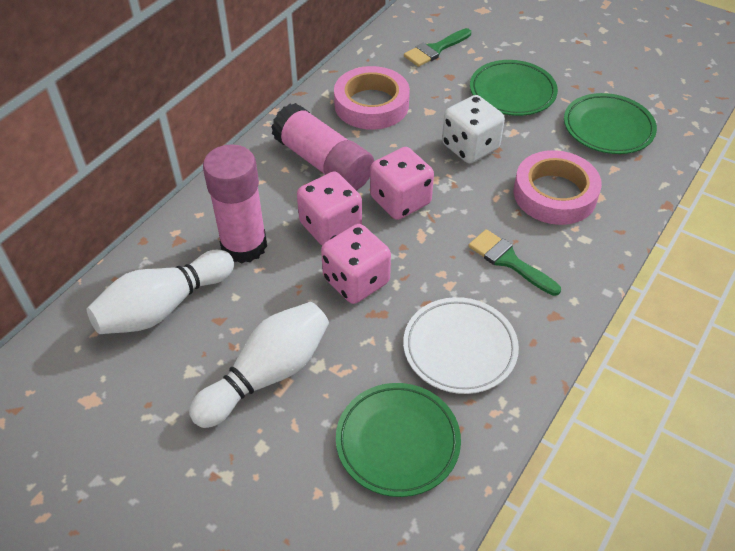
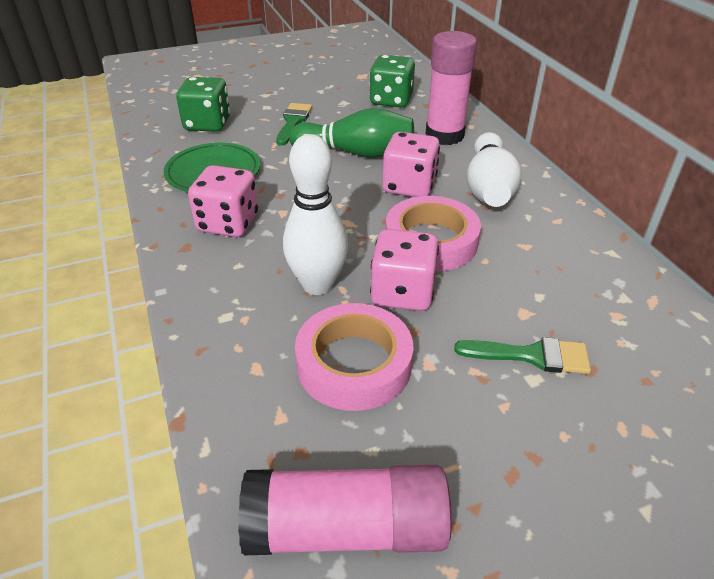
green bowling pin: none = 0 -> [289,108,414,158] = 1
green dice: none = 0 -> [176,77,230,132] [369,55,415,107] = 2
green plate: [336,383,461,497] [470,60,558,116] [564,93,657,154] = 3 -> [163,143,260,192] = 1
white dice: [442,95,505,163] = 1 -> none = 0
white plate: [403,297,519,394] = 1 -> none = 0

